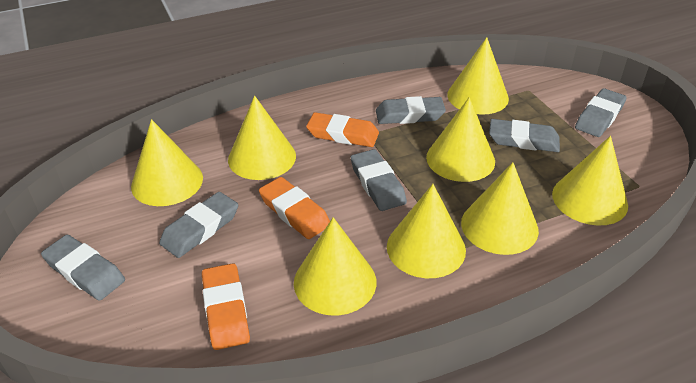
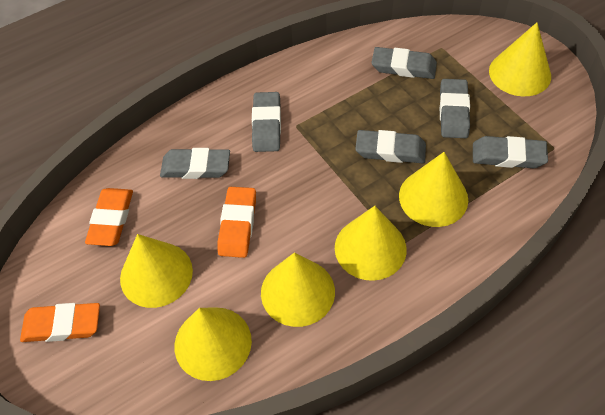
yellow cone: [131,119,203,206] [228,96,296,180] [294,217,376,315] [387,184,466,278] [426,97,495,182] [447,37,509,115] [461,162,539,255] [552,136,628,225] = 8 -> [120,234,193,308] [174,307,252,381] [261,253,335,327] [335,206,407,281] [399,152,468,227] [489,23,551,96] = 6

